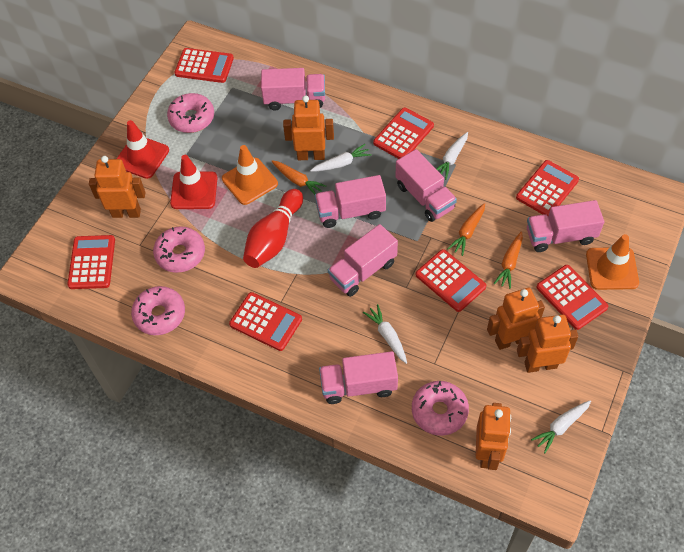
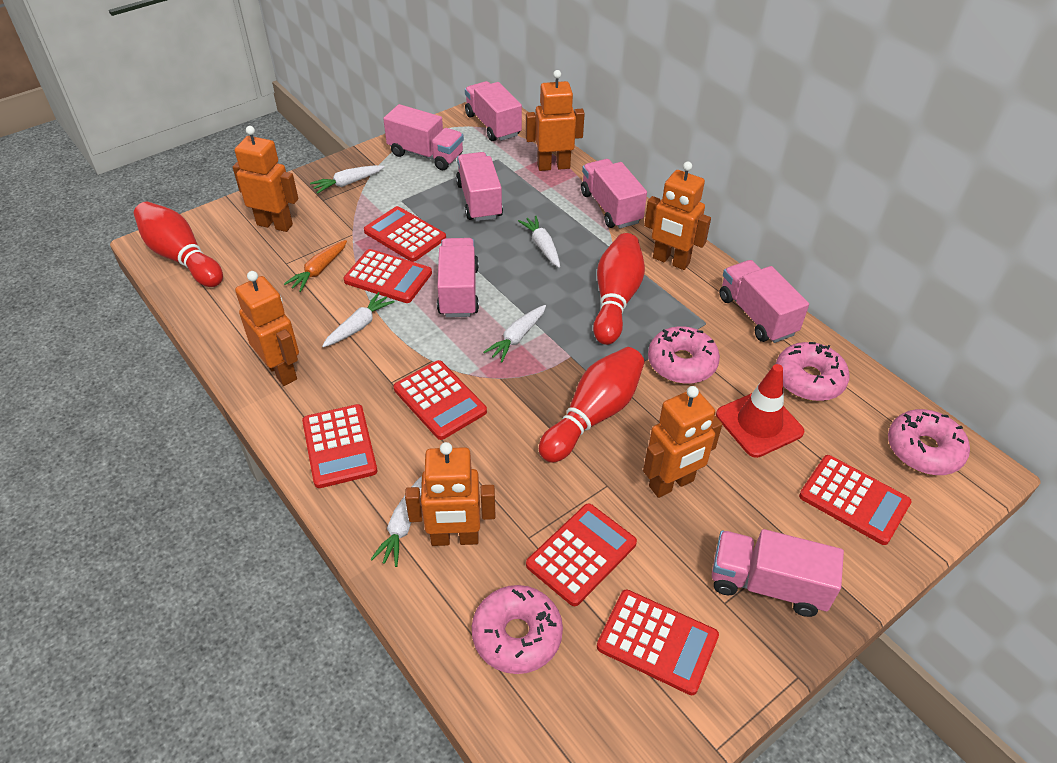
orange carrot: [271,160,326,195] [447,203,485,256] [494,232,523,289] = 3 -> [284,240,347,292] = 1
orange robot: [89,156,146,218] [283,95,334,160] [476,403,511,470] [487,288,545,350] [517,315,578,373] = 5 -> [233,126,298,232] [235,271,299,386] [405,442,496,546] [526,70,585,171] [643,386,722,498] [644,161,711,270] = 6
orange traffic cone: [222,145,278,205] [586,234,639,290] = 2 -> none = 0
pink truck: [261,68,325,110] [315,175,386,228] [319,351,398,404] [328,224,398,297] [395,149,457,222] [527,200,604,252] = 6 -> [383,104,464,170] [437,238,479,317] [456,152,503,221] [465,81,522,141] [581,159,647,229] [712,529,844,617] [719,260,809,343] = 7
red bowling pin: [243,189,303,268] = 1 -> [134,202,223,287] [539,347,645,463] [593,233,645,345] = 3
red traffic cone: [117,120,169,179] [170,155,217,209] = 2 -> [716,364,804,458] = 1
white carrot: [310,144,372,172] [363,304,407,364] [436,132,468,180] [531,400,591,453] = 4 -> [310,165,384,194] [322,292,394,347] [370,476,422,567] [484,305,546,362] [518,215,560,268] = 5

